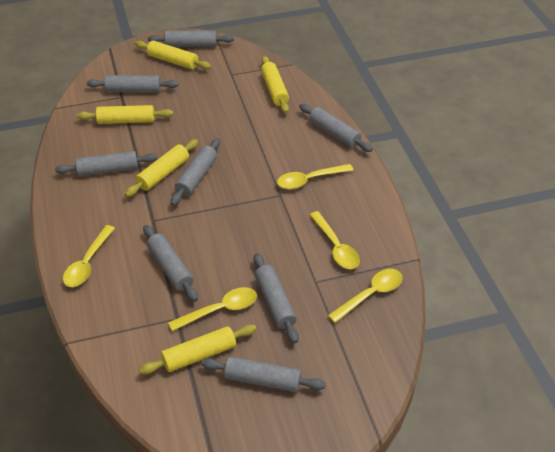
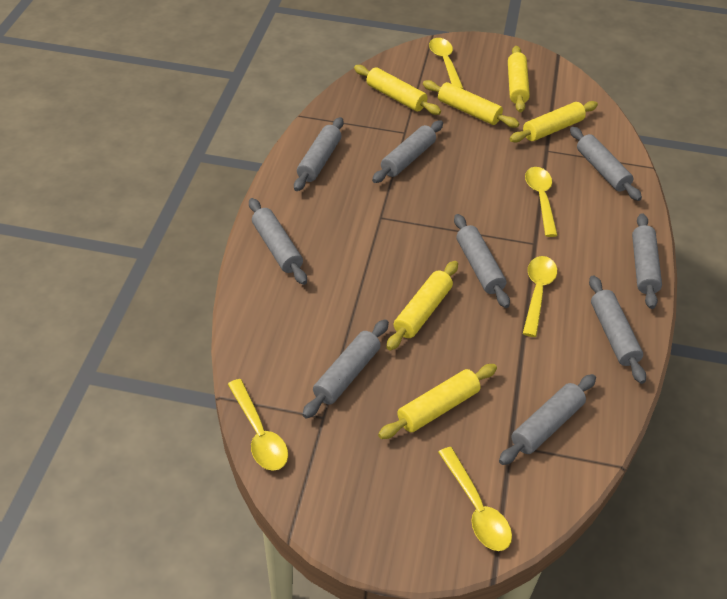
grey rolling pin: [55,151,158,176] [87,75,179,92] [143,225,198,302] [148,31,234,47] [171,138,220,206] [201,356,326,392] [253,253,299,343] [299,104,373,152] = 8 -> [249,198,307,285] [294,117,344,191] [302,319,389,419] [372,120,443,183] [454,214,510,308] [499,374,596,465] [570,127,642,201] [589,275,646,384] [632,213,662,309] = 9
yellow rolling pin: [77,105,173,124] [125,139,198,197] [135,41,211,70] [139,324,256,375] [261,56,289,113] = 5 -> [354,65,441,115] [378,364,497,439] [386,261,458,350] [423,80,519,128] [508,46,530,112] [510,101,598,143] = 6

